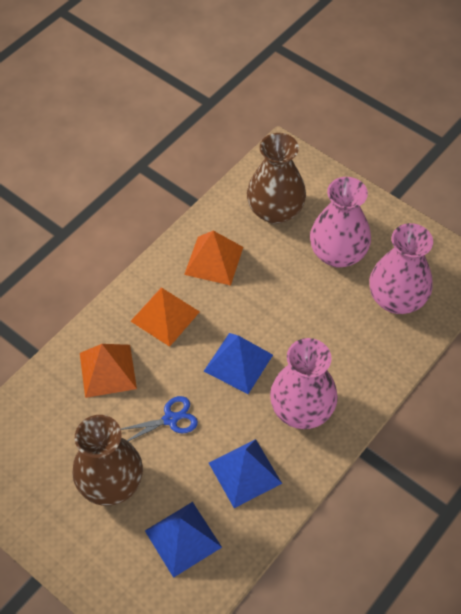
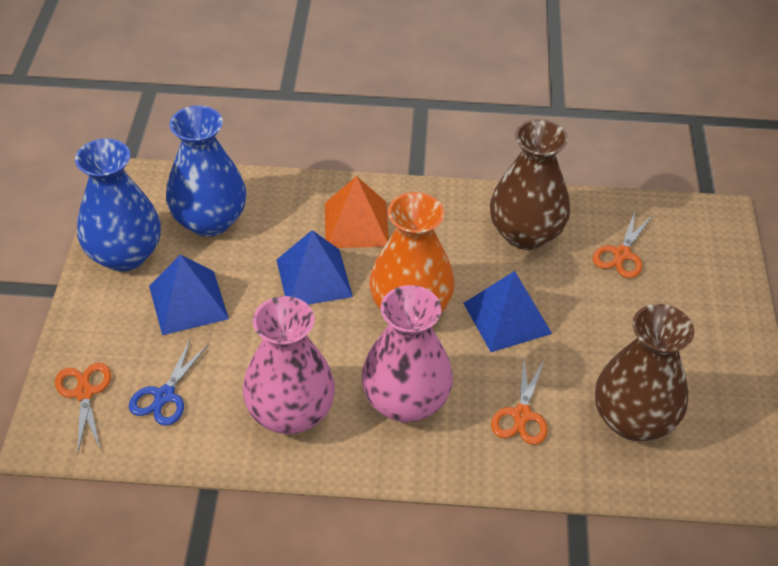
blue vase: none = 0 -> [75,138,161,272] [166,105,246,237] = 2
orange pyramid: [80,344,137,398] [130,288,200,347] [184,231,243,286] = 3 -> [325,176,389,248] = 1
orange scissors: none = 0 -> [55,363,111,452] [491,359,548,445] [593,211,653,278] = 3
orange vase: none = 0 -> [369,192,455,313] = 1
pink vase: [270,338,338,429] [310,177,371,268] [369,223,433,314] = 3 -> [243,296,335,434] [361,285,453,423] = 2

